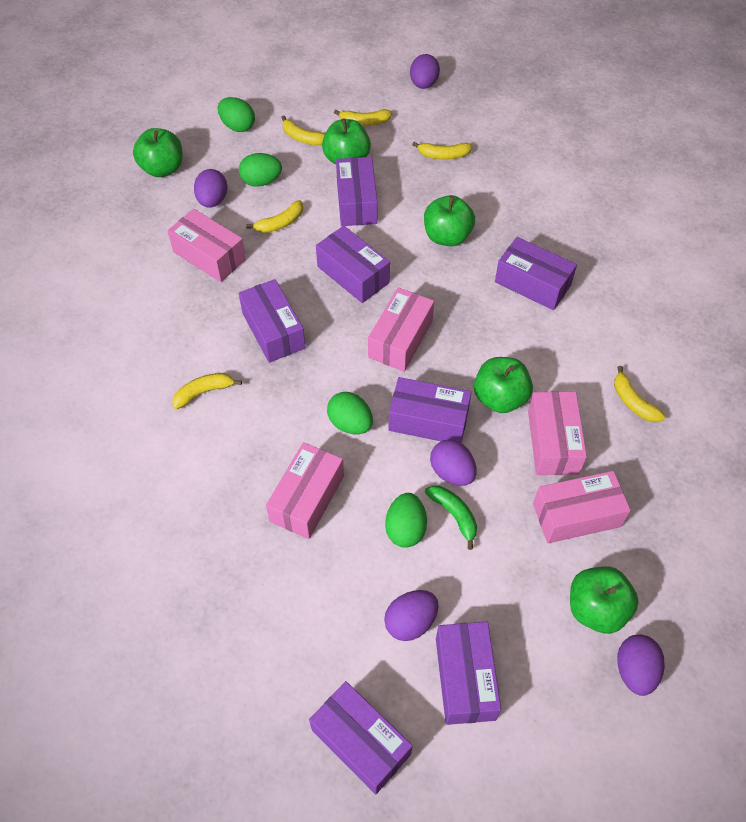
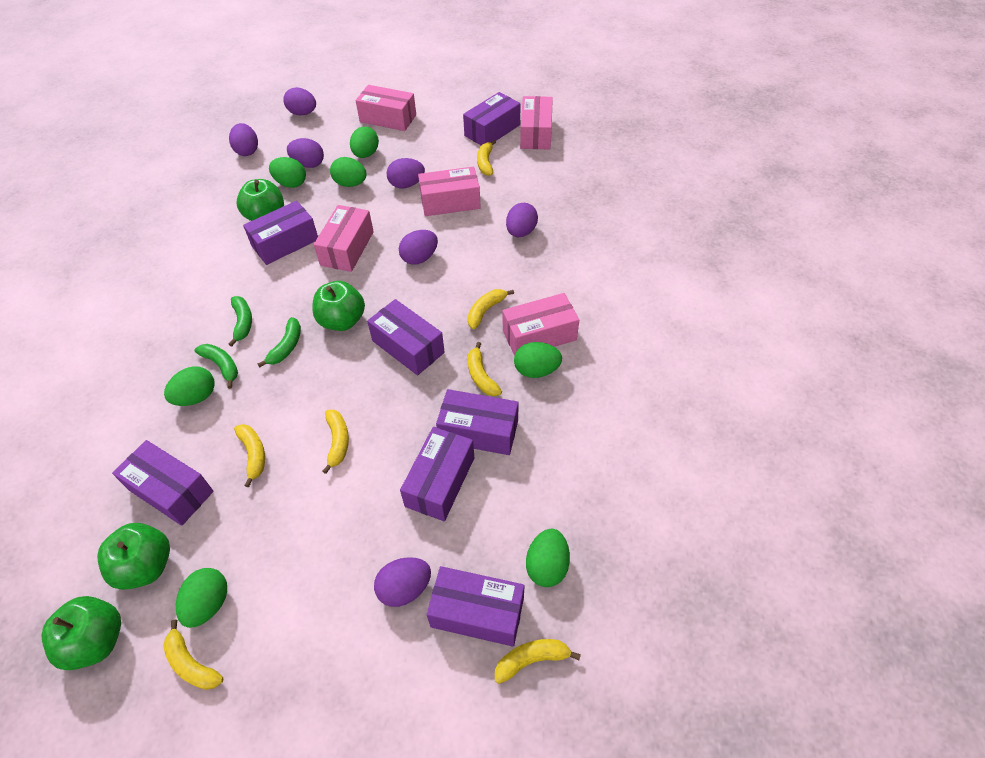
green apple: [133,128,183,177] [322,118,371,164] [424,195,475,246] [474,357,533,413] [570,566,639,634] = 5 -> [41,596,121,670] [97,523,170,590] [237,179,284,221] [312,281,365,331] = 4
green banana: [425,486,477,550] = 1 -> [194,344,238,389] [229,296,252,347] [257,317,301,367] = 3
green egg: [218,97,255,132] [239,153,282,187] [327,392,373,435] [385,493,427,548] = 4 -> [164,367,215,406] [176,568,227,628] [269,157,306,188] [330,157,366,187] [350,127,379,158] [514,342,562,378] [526,529,570,587] = 7
purple egg: [194,169,228,208] [384,590,439,641] [410,54,440,89] [430,440,477,486] [617,634,665,696] = 5 -> [229,123,258,156] [283,87,316,115] [287,138,324,168] [374,557,431,607] [387,158,425,188] [399,230,438,265] [506,203,538,237] = 7
yellow banana: [172,373,242,409] [246,200,303,233] [281,116,325,146] [334,109,392,126] [412,142,473,160] [614,366,666,422] = 6 -> [163,620,223,690] [234,424,265,488] [322,410,349,474] [468,289,514,329] [468,342,502,396] [477,140,496,176] [495,639,581,684] = 7

